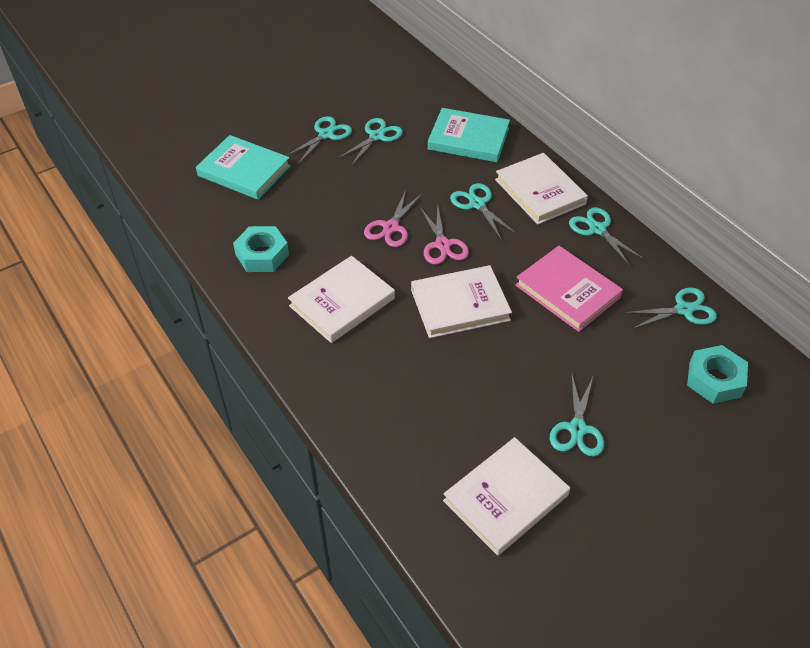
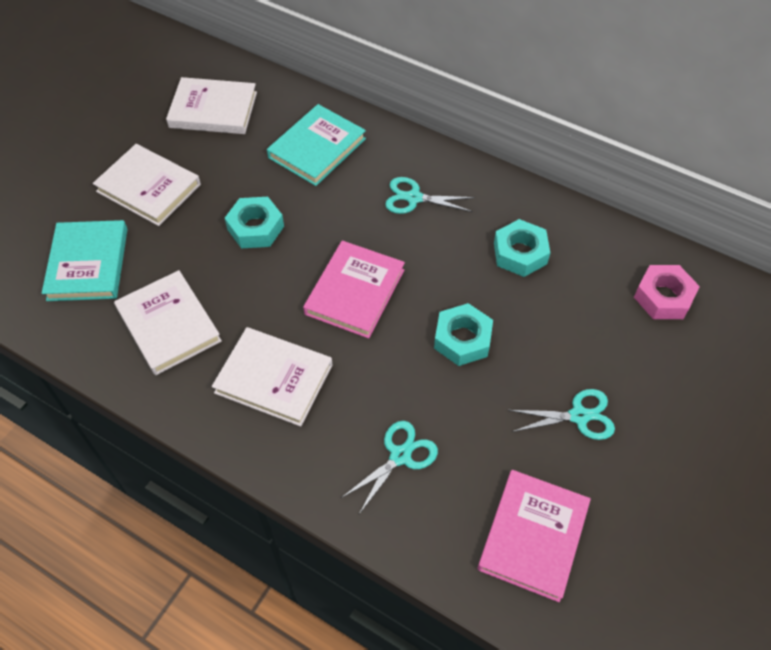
pink book: [515,246,623,332] = 1 -> [303,241,405,339] [477,470,591,602] = 2
pink nut: none = 0 -> [634,265,700,319] = 1
pink scissors: [364,190,422,247] [420,205,469,265] = 2 -> none = 0
turquoise nut: [233,226,289,272] [687,345,748,404] = 2 -> [225,197,284,248] [434,303,493,366] [494,219,550,277] = 3
turquoise scissors: [286,116,352,164] [338,118,403,165] [450,183,517,239] [550,375,604,457] [569,207,644,266] [624,288,717,329] = 6 -> [341,421,438,514] [385,177,475,214] [508,389,615,440] = 3

